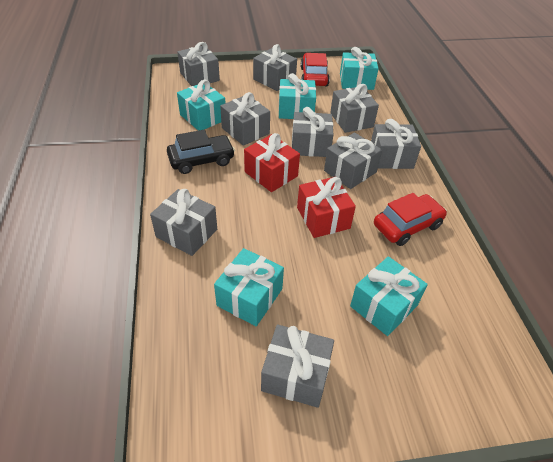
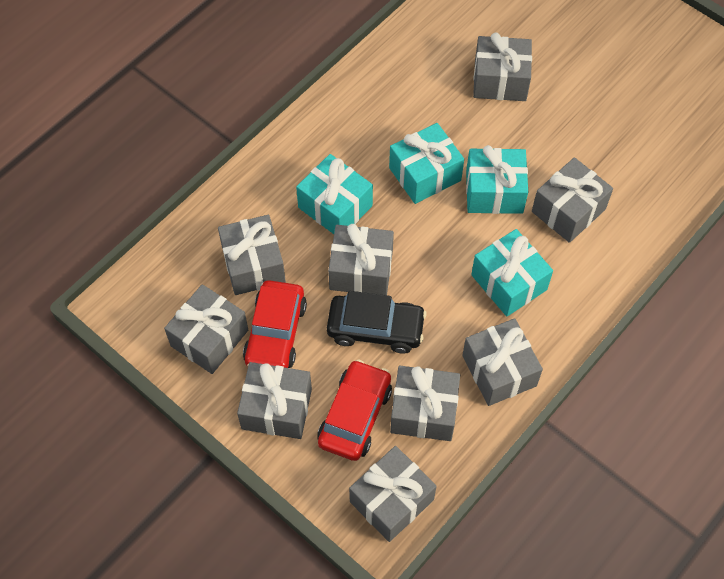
red gift: [244,133,300,192] [297,177,356,238] = 2 -> none = 0
turquoise gift: [177,79,225,131] [214,248,284,326] [279,73,316,119] [340,47,379,90] [350,256,428,336] = 5 -> [296,154,373,234] [389,123,464,204] [466,145,528,214] [471,229,553,316] = 4

